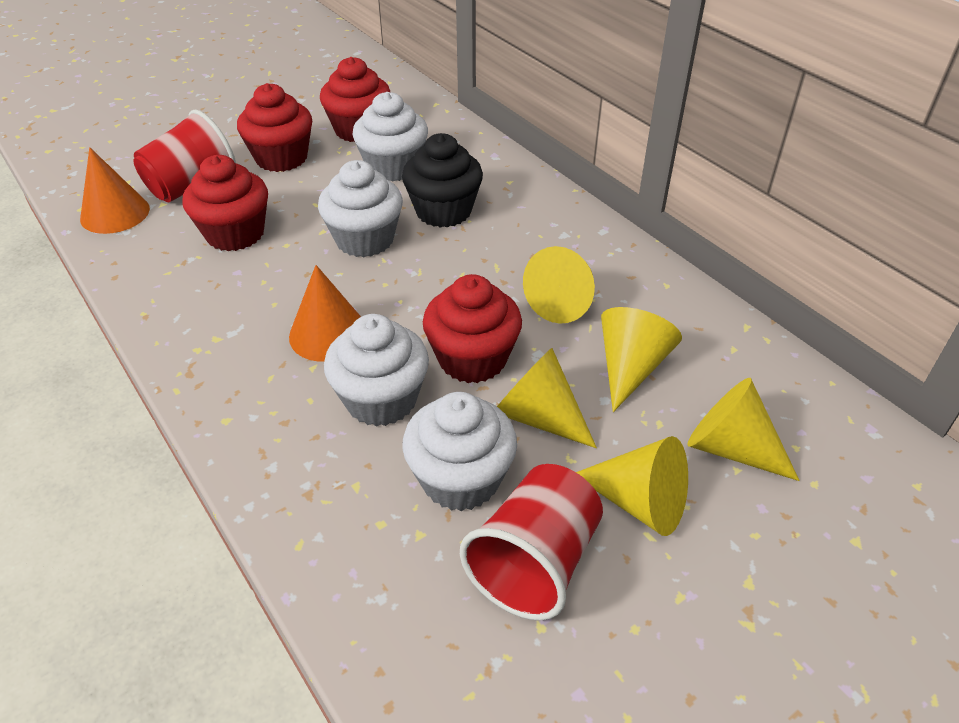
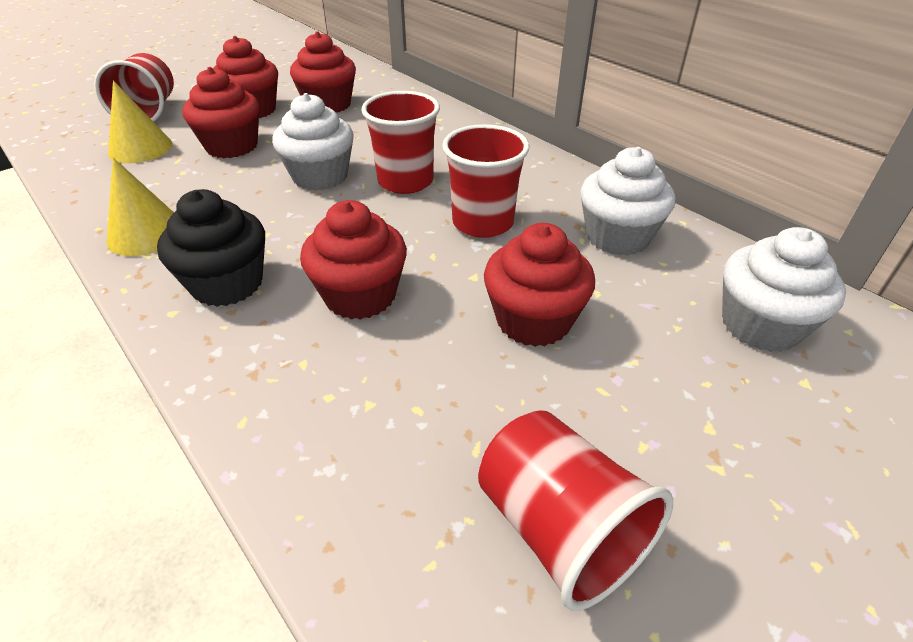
orange cone: [80,147,150,234] [289,265,361,362] = 2 -> none = 0
red cup: [133,109,236,202] [460,464,603,620] = 2 -> [94,53,174,122] [361,91,440,194] [442,124,530,238] [478,410,673,611] = 4
red cupcake: [182,155,268,251] [237,83,312,172] [320,57,390,142] [423,274,522,383] = 4 -> [182,67,259,158] [213,36,278,118] [290,31,356,112] [300,200,407,320] [484,223,595,347] = 5
white cupcake: [318,160,403,257] [324,314,429,427] [352,92,428,182] [402,392,517,511] = 4 -> [272,93,354,191] [581,147,675,256] [722,227,846,352] = 3
yellow cone: [497,348,597,448] [523,246,595,324] [576,436,688,536] [601,307,682,412] [688,378,800,481] = 5 -> [107,158,174,256] [108,80,173,163] = 2

